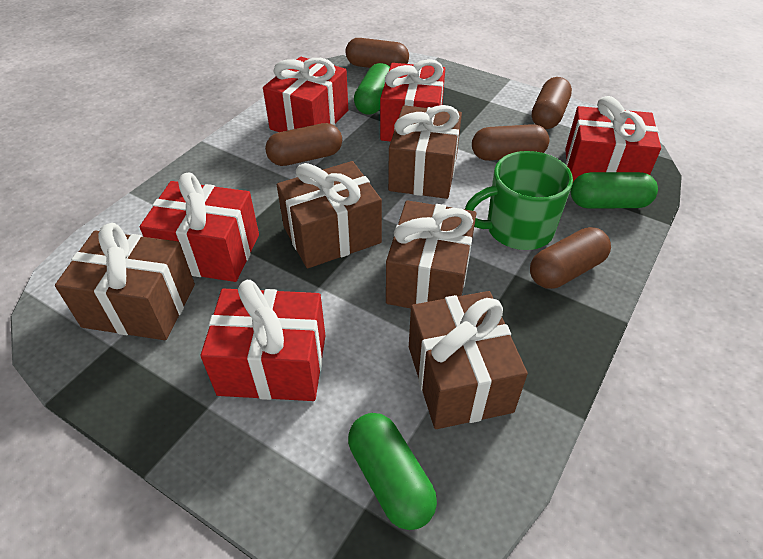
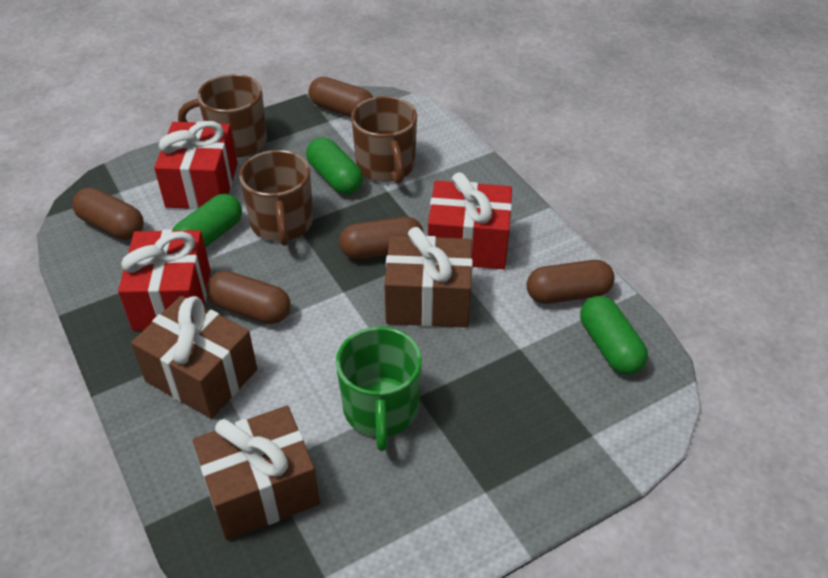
brown gift: [55,223,195,340] [277,161,382,269] [386,200,476,308] [388,105,462,199] [409,291,528,429] = 5 -> [131,296,257,419] [193,406,320,540] [384,227,473,328] = 3
brown mug: none = 0 -> [178,74,267,158] [239,150,313,246] [351,96,417,184] = 3
red gift: [140,173,259,282] [200,280,326,401] [263,57,348,132] [380,59,445,142] [565,96,661,184] = 5 -> [118,229,211,331] [154,121,238,209] [428,172,512,269] = 3

